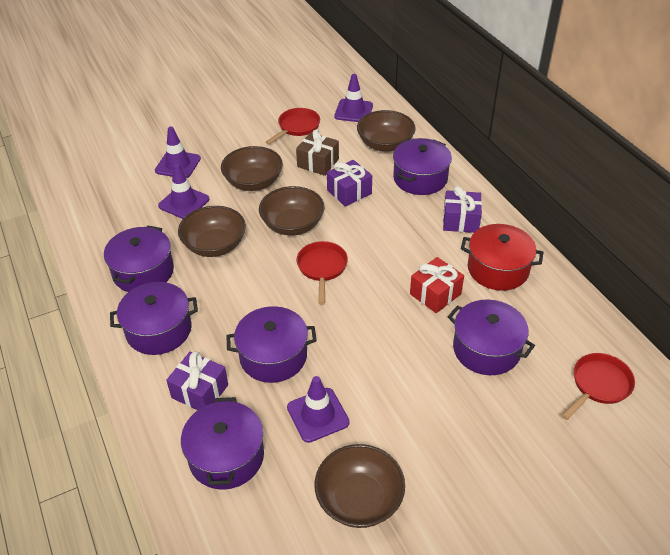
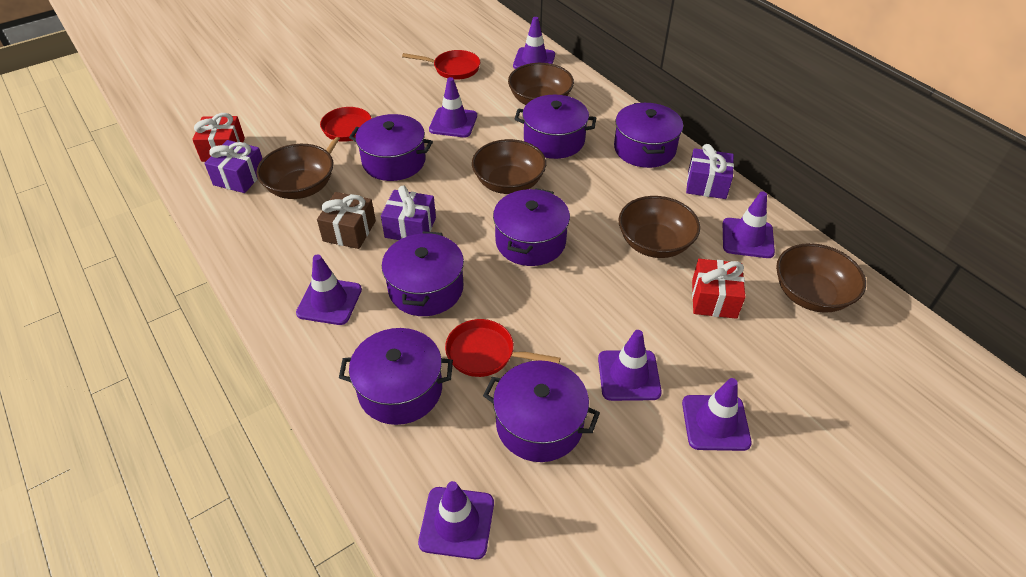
purple pot: [104,225,174,292] [110,282,198,355] [181,397,264,490] [226,306,317,383] [393,138,452,195] [448,299,535,375] = 6 -> [339,328,453,425] [349,114,433,181] [382,231,464,316] [483,361,600,462] [493,188,570,266] [515,95,596,159] [614,103,683,168] = 7
purple traffic cone: [155,127,201,178] [158,164,209,219] [287,376,350,443] [334,74,373,122] = 4 -> [296,254,362,325] [418,481,494,559] [429,77,477,137] [513,17,555,69] [598,330,662,401] [682,378,752,451] [723,191,775,258] = 7
red gift: [410,257,464,313] = 1 -> [192,113,245,162] [692,259,745,319] = 2
red pot: [461,224,544,291] = 1 -> none = 0

